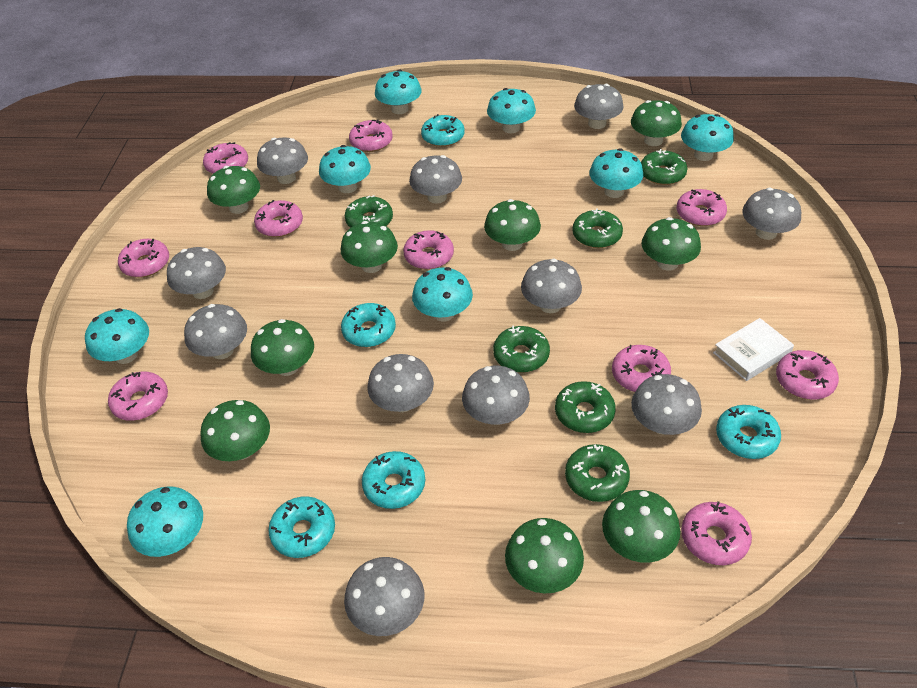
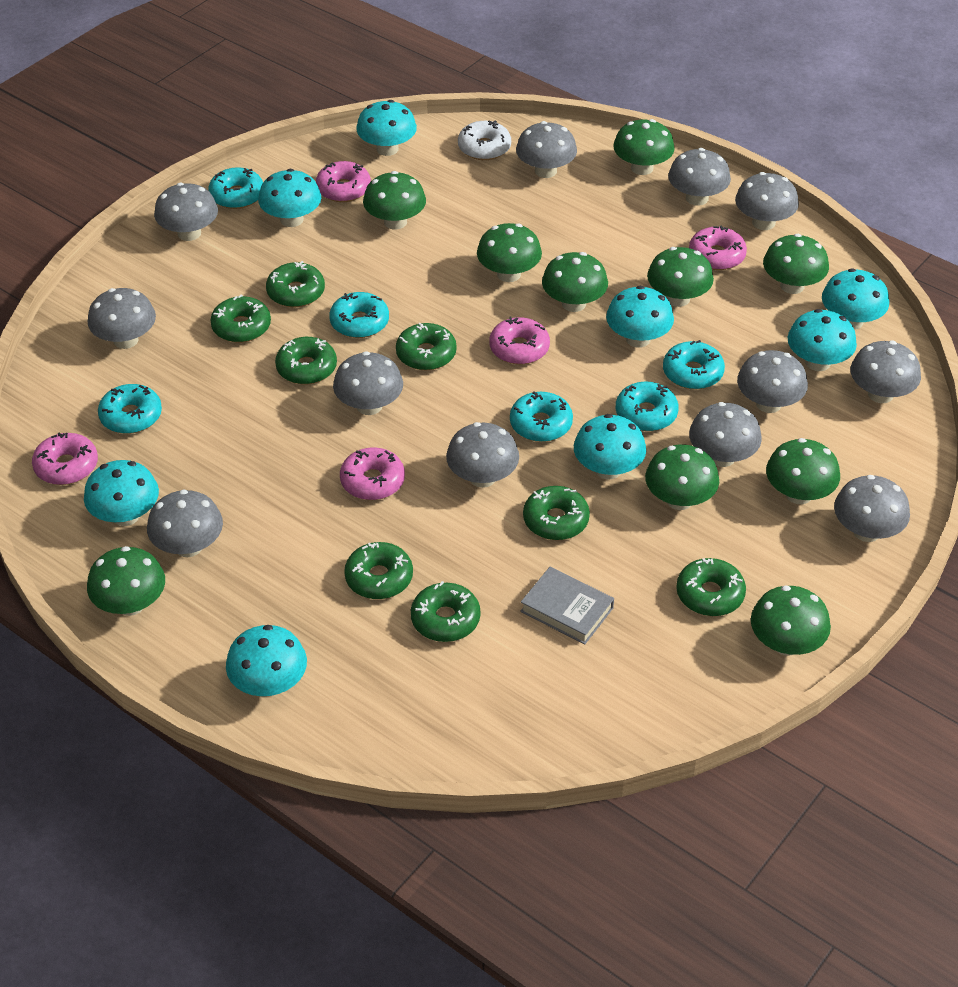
green donut: [345,195,393,228] [493,326,550,373] [555,381,616,433] [565,444,630,502] [572,208,623,248] [641,149,688,185] = 6 -> [210,294,271,343] [266,261,325,307] [275,337,337,385] [344,542,413,599] [396,323,457,371] [411,581,480,642] [523,486,590,540] [676,558,746,616] = 8
green mushroom: [200,400,270,461] [207,166,260,214] [251,319,314,376] [341,221,398,273] [484,199,541,251] [505,518,584,593] [602,490,680,563] [631,100,682,146] [641,217,701,271] = 9 -> [87,546,165,616] [363,171,426,230] [477,223,542,282] [542,252,608,312] [613,119,675,175] [645,445,719,510] [647,247,714,307] [751,586,831,656] [763,234,829,294] [766,438,840,504] = 10
grey book: none = 0 -> [520,567,614,645] = 1
grey mushroom: [167,247,226,299] [184,304,247,359] [257,137,308,184] [344,557,424,636] [367,354,434,412] [409,155,462,204] [462,366,530,425] [521,259,582,313] [574,84,624,129] [631,374,702,435] [742,188,801,240] = 11 -> [87,288,156,349] [147,489,223,557] [154,183,218,241] [333,351,403,415] [446,422,519,488] [516,121,577,178] [668,148,731,206] [689,402,762,467] [735,172,799,230] [737,350,808,413] [834,475,910,542] [851,341,921,403] = 12
pink donut: [108,371,168,421] [118,239,169,278] [203,142,248,174] [254,200,303,237] [349,120,393,152] [403,230,454,270] [612,345,671,392] [676,189,727,226] [681,501,752,565] [776,350,839,400] = 10 -> [32,433,98,485] [316,161,371,202] [340,447,405,500] [489,317,550,365] [689,226,747,270] = 5
turquoise donut: [268,496,335,558] [341,303,396,347] [362,451,425,509] [421,114,465,147] [716,405,781,459] = 5 -> [98,384,162,434] [208,167,263,209] [329,292,389,338] [510,391,573,442] [616,382,679,431] [663,340,725,389] = 6
white book: [713,318,794,381] = 1 -> none = 0
white donut: none = 0 -> [458,120,511,160] = 1

